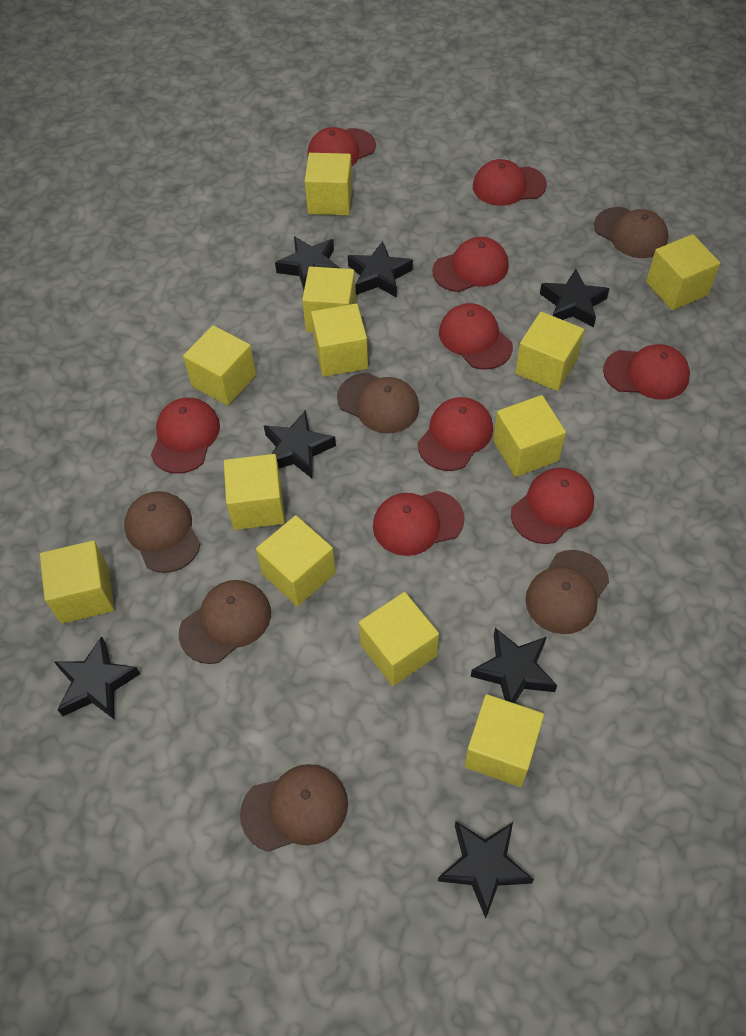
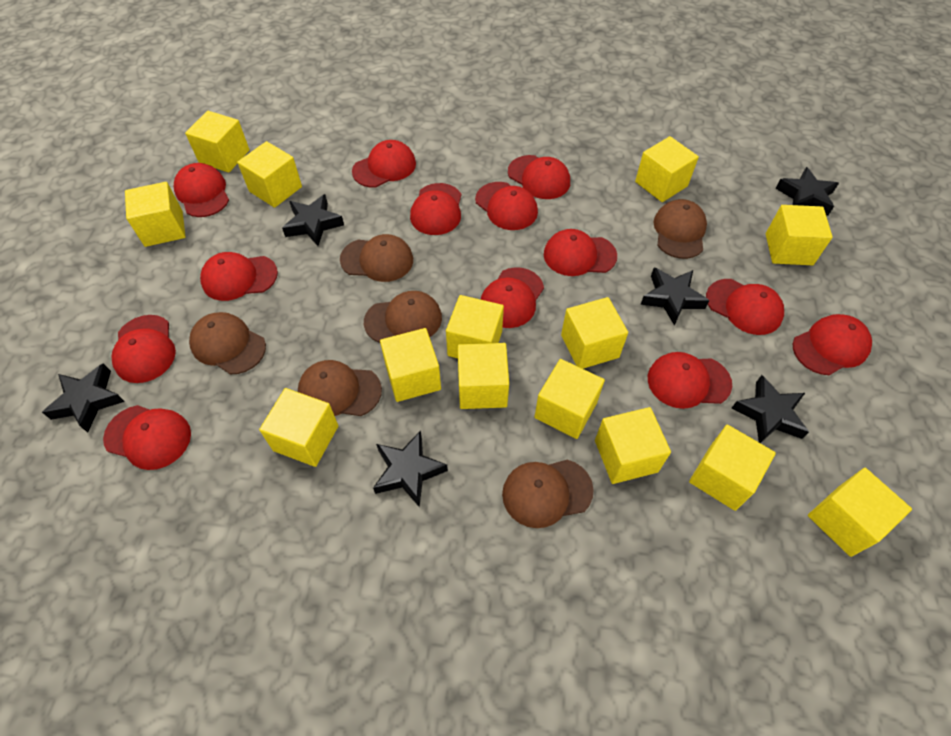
black star: [54,636,140,720] [264,410,336,479] [275,236,340,290] [348,241,413,298] [438,821,534,919] [471,628,557,703] [540,269,609,328] = 7 -> [42,363,125,433] [282,194,344,246] [373,431,448,507] [640,268,709,325] [731,375,809,443] [775,167,839,216] = 6
red cap: [151,398,220,474] [307,127,376,166] [373,491,464,556] [418,397,493,471] [432,237,509,292] [439,303,513,370] [473,159,547,206] [511,468,594,544] [603,344,690,400] = 9 -> [103,405,191,470] [112,315,176,383] [174,163,229,217] [200,252,278,301] [352,140,416,188] [410,183,461,235] [475,182,538,230] [481,267,544,328] [508,155,570,199] [544,229,617,276] [648,352,732,409] [706,279,784,335] [793,314,872,375] = 13
yellow cube: [40,540,114,624] [183,325,256,406] [224,454,285,530] [256,515,336,606] [302,266,356,332] [305,153,353,215] [311,304,368,377] [359,592,439,686] [465,694,544,787] [493,395,566,477] [515,312,584,391] [646,234,720,310] = 12 -> [125,182,185,247] [185,111,250,173] [237,141,302,208] [259,388,338,467] [380,328,441,402] [446,295,504,358] [458,343,509,409] [534,359,605,439] [561,297,628,369] [595,407,671,484] [635,136,699,202] [689,425,776,511] [766,205,833,265] [808,468,912,557] = 14

